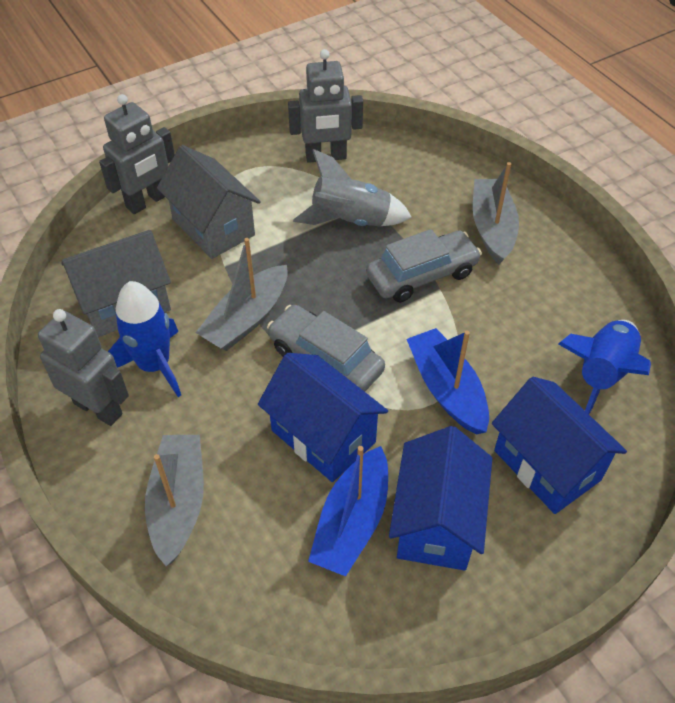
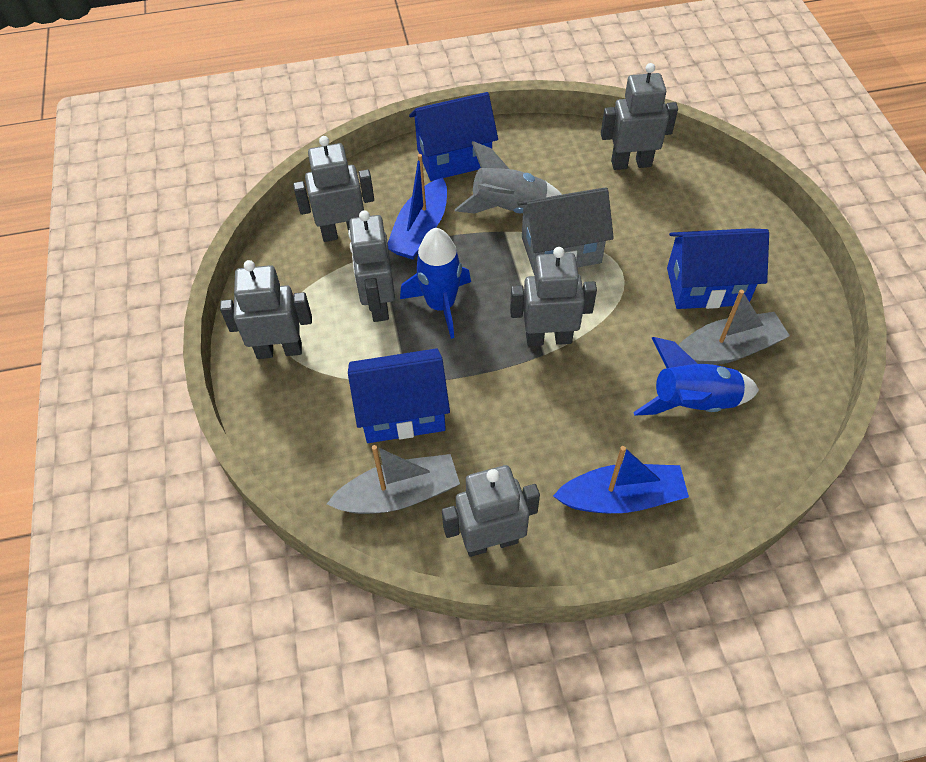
grey boat: [145,435,204,566] [196,238,288,351] [473,162,519,265] = 3 -> [327,445,460,514] [678,290,790,365] = 2
grey car: [267,305,385,392] [366,229,482,302] = 2 -> none = 0
grey house: [62,230,171,337] [157,145,261,259] = 2 -> [517,187,614,273] = 1
grey robot: [38,309,129,426] [99,94,175,214] [288,49,363,163] = 3 -> [220,260,312,359] [293,136,374,242] [348,210,395,322] [442,465,540,557] [510,247,597,346] [601,63,678,170] = 6

